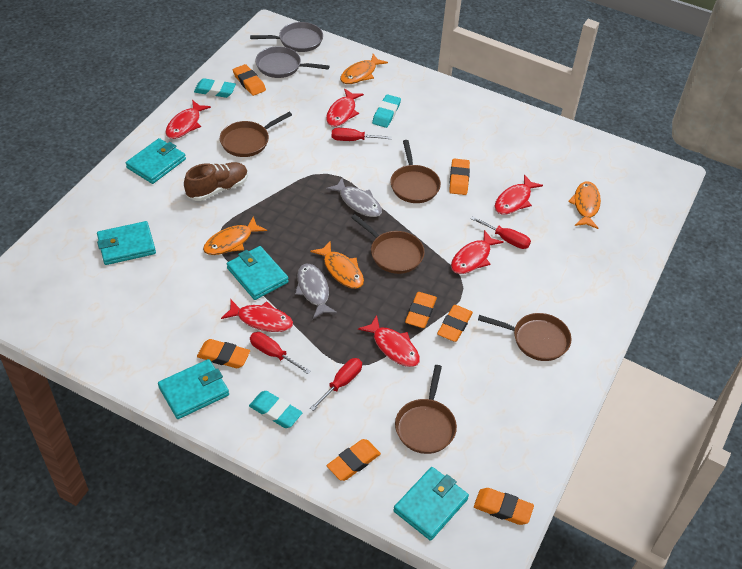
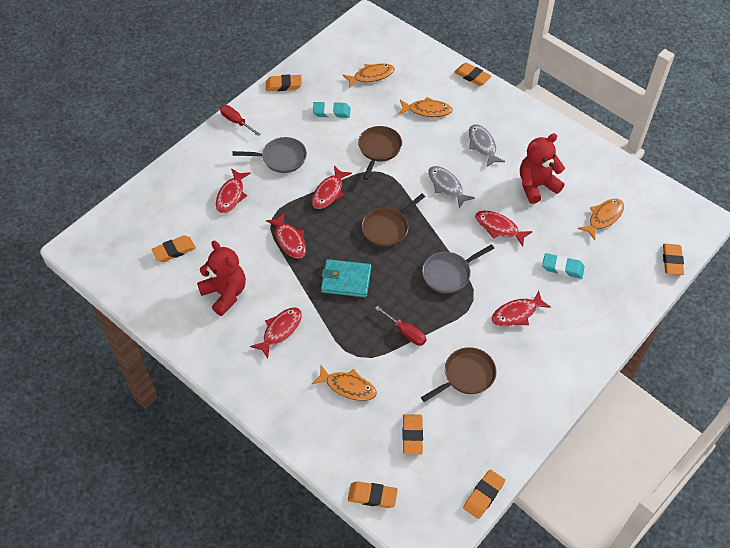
brown pan: [220,112,292,157] [351,214,425,274] [390,140,441,203] [395,365,457,454] [478,313,572,361] = 5 -> [358,126,402,180] [362,194,425,247] [421,347,497,402] = 3
brown shoe: [184,162,248,201] = 1 -> none = 0
red screwdriver: [250,332,311,374] [310,358,362,411] [332,128,392,141] [470,216,531,249] = 4 -> [220,105,260,136] [375,306,426,346] = 2
red teddy bear: none = 0 -> [197,241,246,316] [520,133,565,204] = 2
turquoise eraser: [194,78,236,98] [249,391,302,428] [372,94,401,128] = 3 -> [313,101,350,118] [542,253,585,279] = 2
turquoise wallet: [97,221,156,265] [126,138,186,184] [158,359,229,419] [227,246,289,300] [393,467,469,541] = 5 -> [321,259,371,297] = 1

